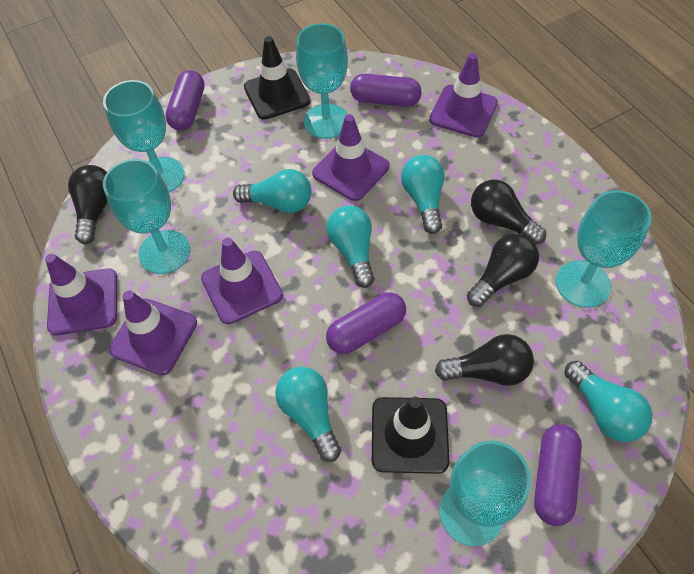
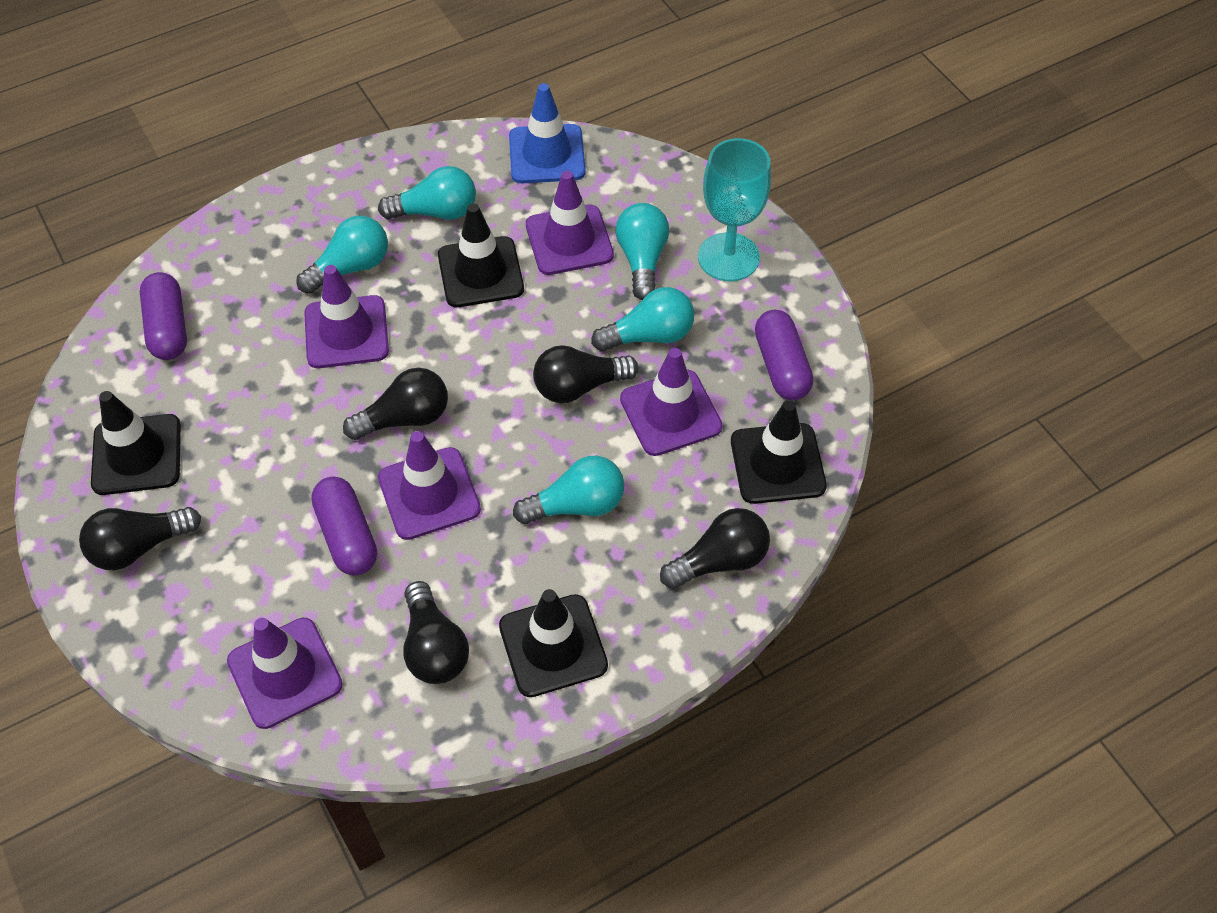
black light bulb: [68,165,108,244] [435,334,534,386] [467,233,539,307] [471,180,546,244] = 4 -> [79,507,201,570] [343,368,448,440] [403,581,469,684] [533,345,638,403] [660,508,770,589] = 5
black traffic cone: [244,36,311,120] [372,397,449,474] = 2 -> [91,391,181,495] [438,203,524,307] [499,589,608,697] [731,400,827,504] = 4
blue traffic cone: none = 0 -> [509,83,586,183] = 1
purple capsule: [165,70,205,131] [326,292,406,354] [350,74,422,107] [534,424,582,526] = 4 -> [140,272,187,360] [311,476,377,576] [755,310,813,401] = 3
turquoise goblet: [103,80,185,193] [103,159,190,274] [296,23,348,139] [439,440,531,546] [556,190,652,308] = 5 -> [698,138,771,281] = 1

